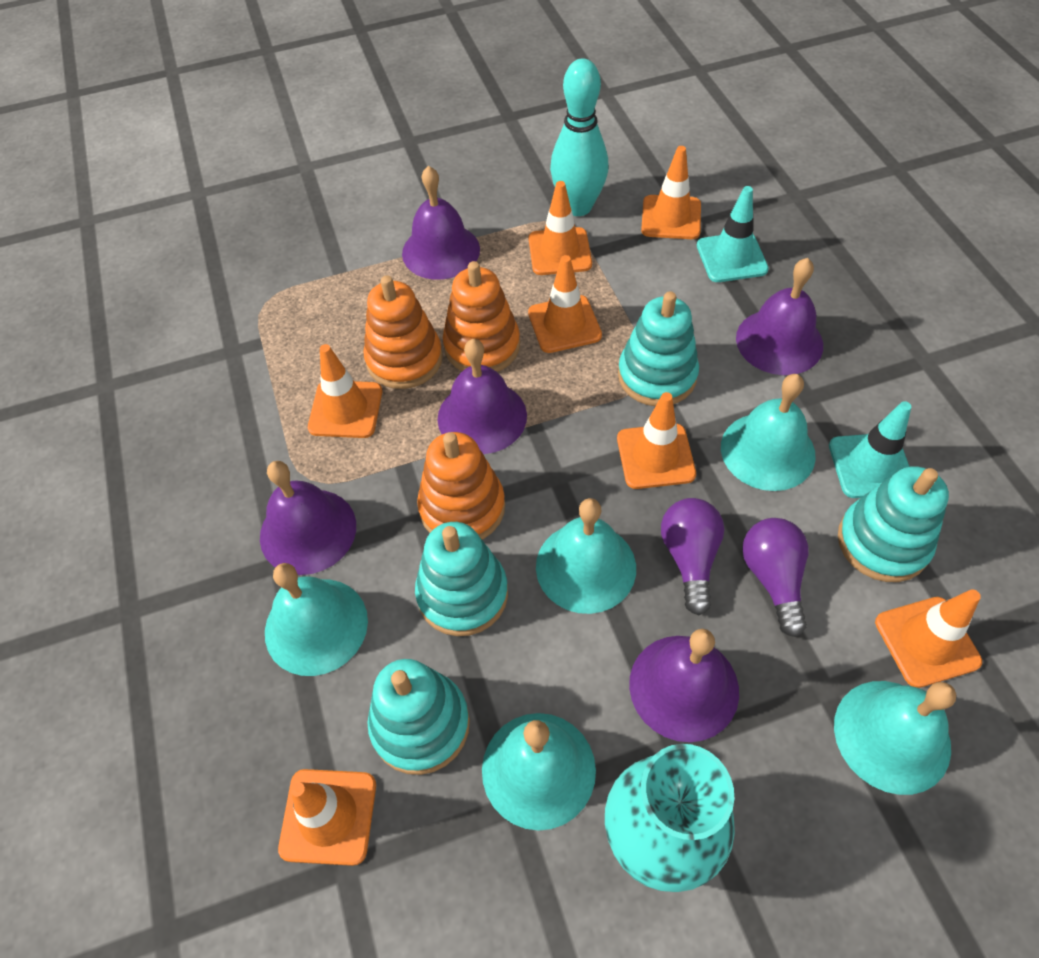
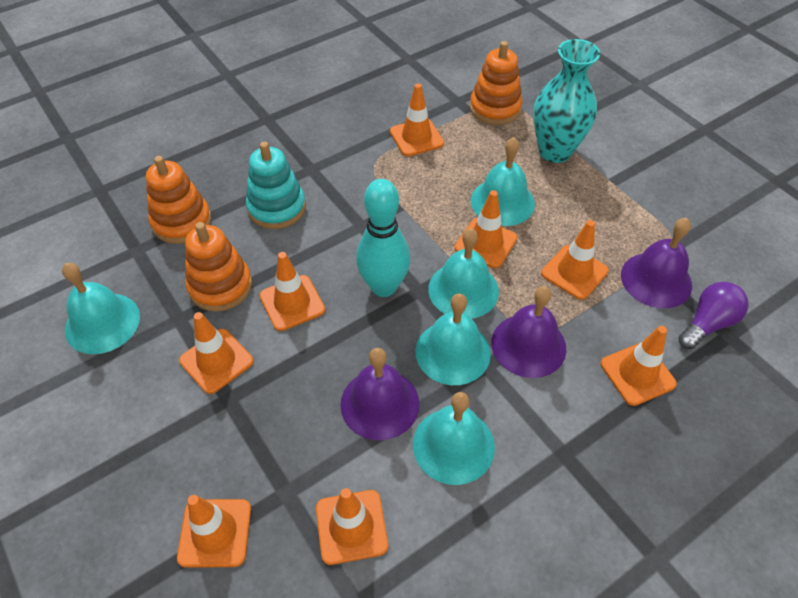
orange traffic cone: [278,769,376,866] [308,344,382,438] [528,255,602,353] [529,181,592,275] [617,392,696,489] [641,146,701,239] [875,589,982,688] = 7 -> [177,495,251,568] [179,312,253,394] [260,252,325,331] [316,488,388,565] [390,83,444,156] [455,190,517,268] [541,220,609,300] [601,326,677,406] = 8
purple bell: [260,461,356,575] [402,166,480,280] [437,339,527,454] [629,629,739,742] [736,258,823,375] = 5 -> [340,348,419,440] [492,286,567,378] [621,218,692,308] = 3
purple light bulb: [661,498,724,615] [742,518,808,637] = 2 -> [678,282,748,349] = 1
turquoise stacking toy: [367,659,470,775] [415,522,508,636] [618,291,699,406] [838,466,949,582] = 4 -> [246,141,306,229] = 1
turquoise traffic cone: [697,186,769,282] [829,401,911,498] = 2 -> none = 0

